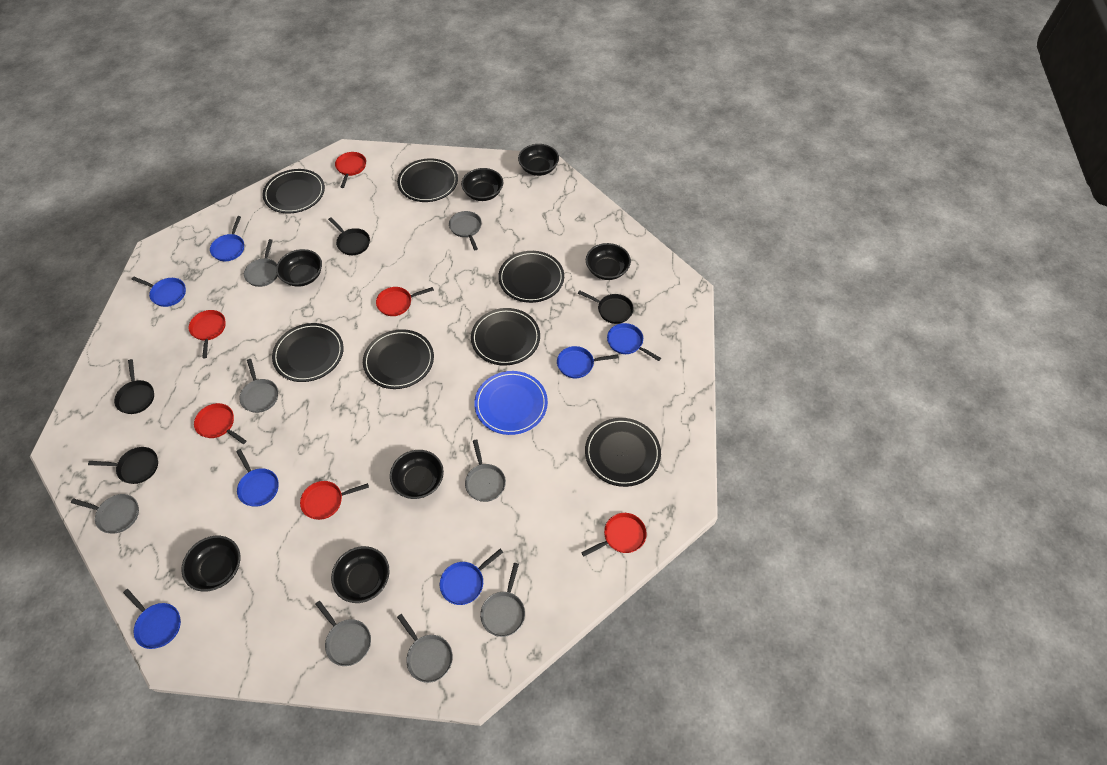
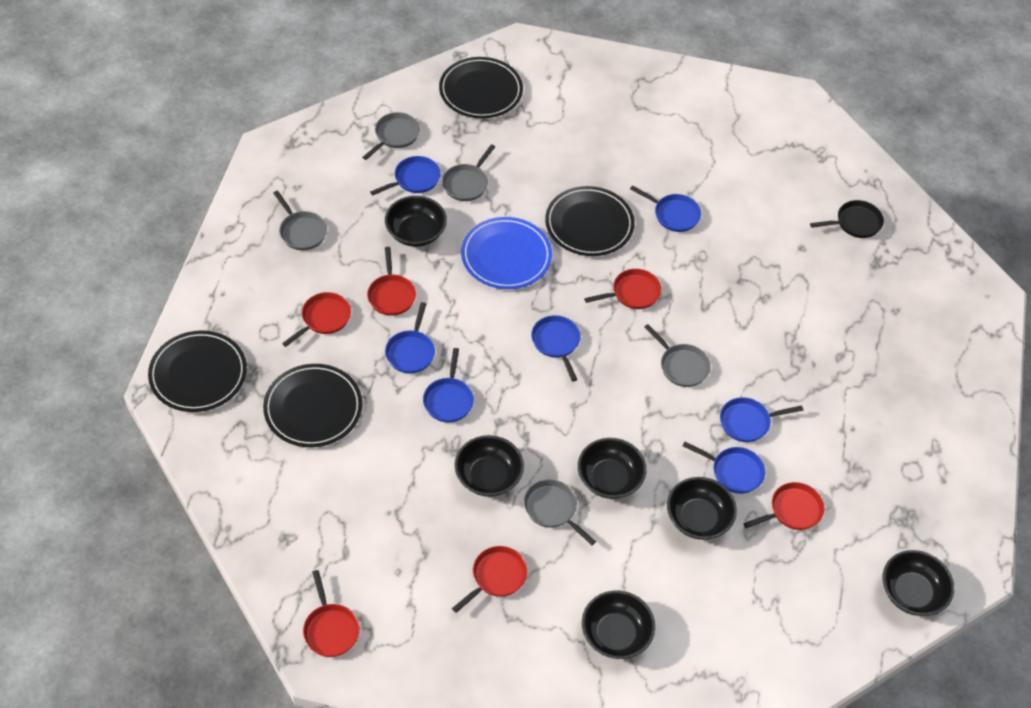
black bowl: [181,536,240,592] [276,249,322,287] [331,546,390,603] [390,450,444,499] [461,168,503,201] [518,144,559,176] [586,243,631,280] = 7 -> [385,196,447,247] [455,435,524,497] [578,438,646,499] [582,590,655,659] [667,477,737,540] [883,550,954,616] = 6
black pan: [88,447,158,484] [114,359,154,414] [328,217,370,255] [578,290,634,324] = 4 -> [810,200,884,238] = 1
black plate: [263,169,325,213] [272,323,344,382] [363,329,434,389] [397,158,458,202] [471,308,540,366] [498,251,564,303] [585,418,661,487] = 7 -> [148,330,247,412] [263,364,362,447] [439,57,523,118] [545,186,635,256] = 4
grey pan: [71,494,139,533] [239,359,278,413] [244,239,278,287] [316,601,371,666] [397,614,453,683] [449,211,482,250] [465,439,506,502] [480,563,525,637] = 8 -> [273,190,327,250] [362,112,420,160] [442,144,495,201] [524,480,596,545] [644,324,711,387] = 5

